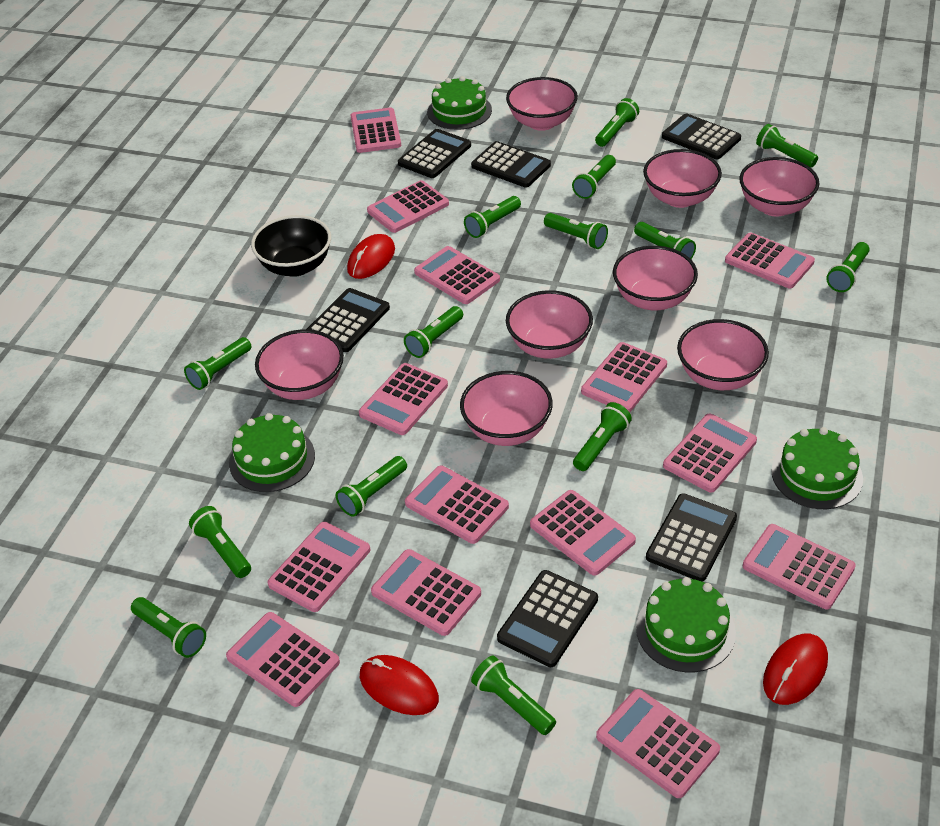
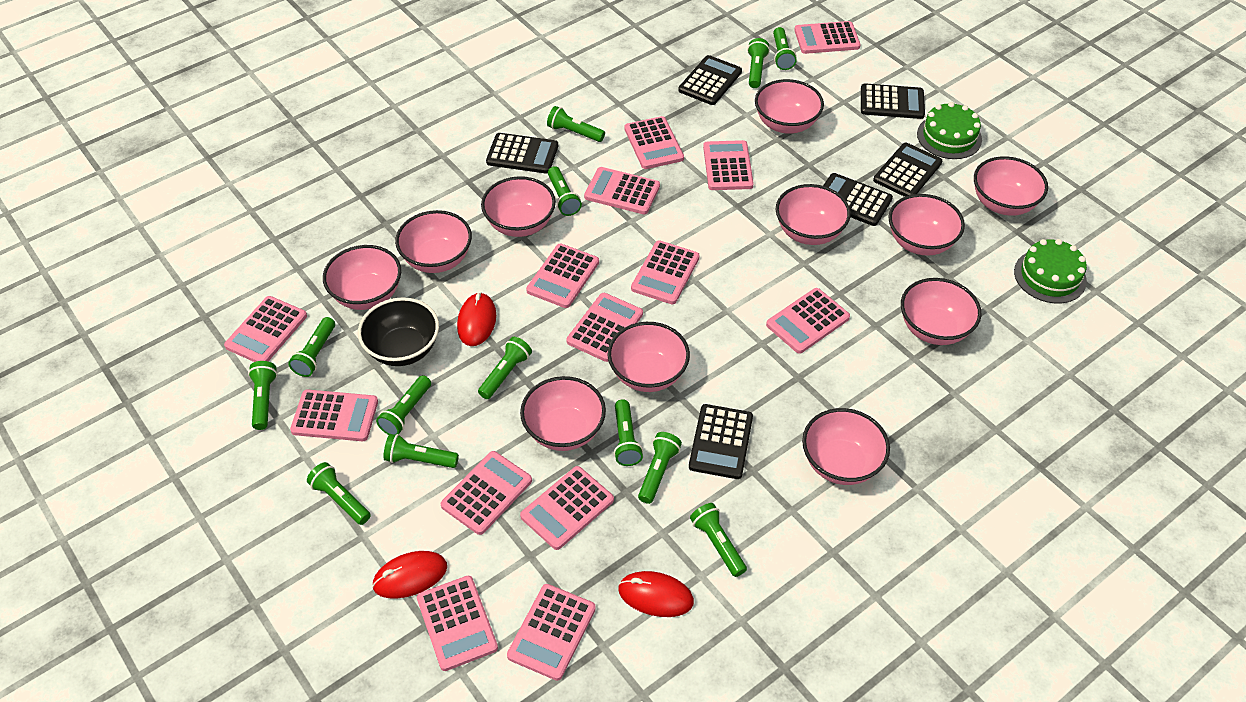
green cake: [229,413,315,492] [427,76,492,130] [636,577,736,673] [771,427,863,509] = 4 -> [917,102,982,159] [1014,239,1087,303] = 2
green flashlight: [131,597,206,658] [184,337,251,390] [189,506,251,578] [336,456,407,517] [404,306,463,358] [464,196,521,238] [471,655,556,735] [544,213,608,249] [572,155,616,199] [573,402,632,471] [595,98,639,147] [634,222,696,259] [756,124,818,167] [826,242,870,292] = 14 -> [248,361,277,430] [288,317,335,377] [307,462,371,525] [376,375,431,435] [383,434,459,468] [478,337,532,399] [547,106,605,142] [548,166,582,216] [614,399,643,466] [638,432,682,504] [690,503,747,577] [747,38,770,88] [773,27,797,70] = 13
pink bowl: [255,329,344,400] [460,371,553,446] [506,77,578,131] [506,290,593,359] [613,246,698,310] [643,149,722,208] [677,319,769,390] [739,157,819,217] = 8 -> [323,245,401,310] [395,210,472,273] [481,176,556,237] [520,376,606,451] [607,322,690,392] [755,79,824,134] [776,184,851,245] [802,408,890,485] [889,194,965,255] [901,278,982,345] [974,156,1048,216] = 11

